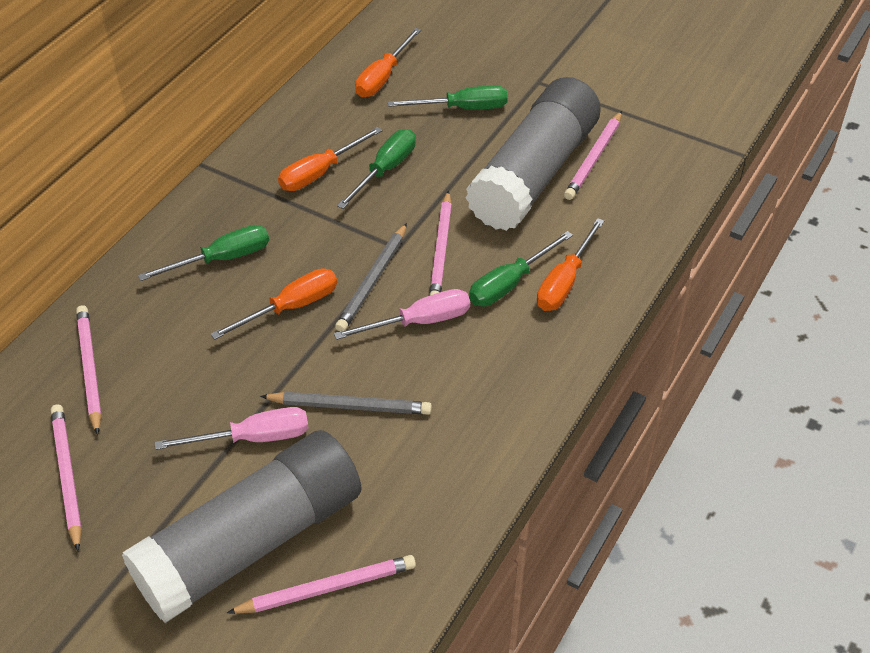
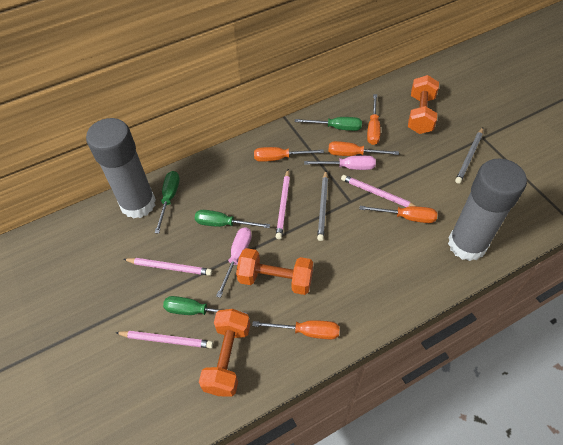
orange dumbbell: none = 0 -> [199,309,250,396] [236,248,313,295] [408,75,439,134] = 3
orange screwdriver: [211,268,337,340] [278,127,382,191] [355,28,421,97] [537,218,604,311] = 4 -> [252,320,339,339] [254,147,324,162] [328,141,399,156] [359,206,437,223] [367,94,380,145] = 5
pink pencil: [51,404,82,551] [76,305,102,435] [227,555,416,614] [429,191,452,296] [564,111,622,200] = 5 -> [115,331,213,348] [123,258,212,276] [276,169,290,239] [341,175,416,207] = 4

